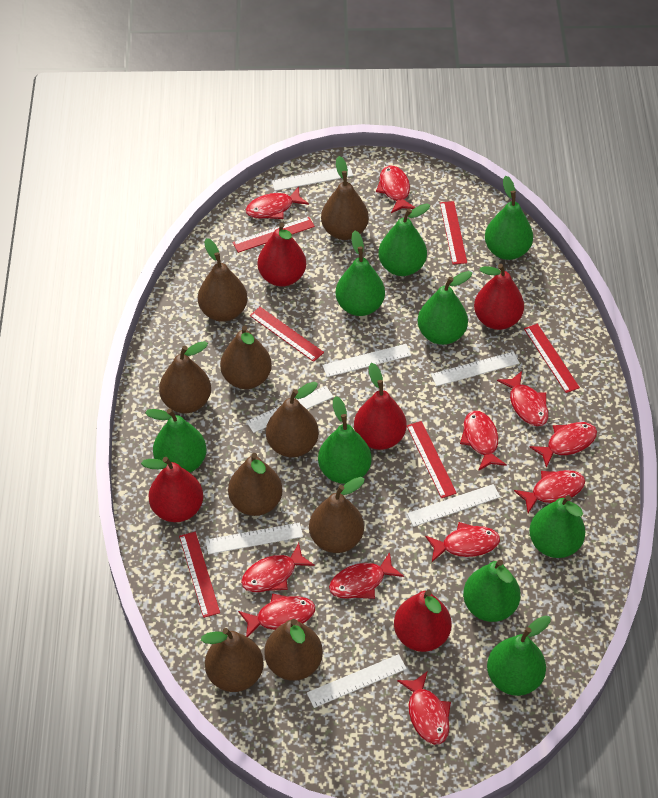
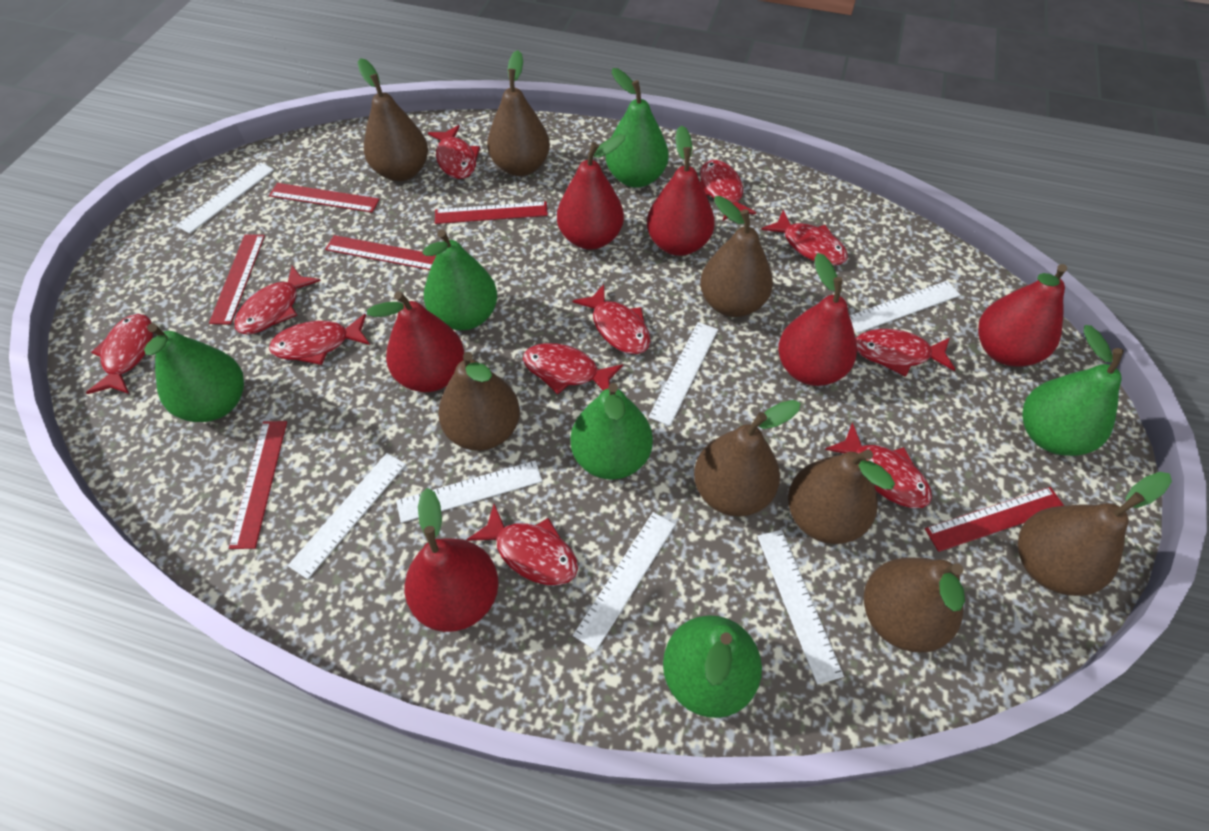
brown pear: [159,341,211,413] [198,238,248,322] [201,628,264,692] [220,326,272,389] [228,453,283,516] [264,619,323,681] [266,382,319,457] [309,477,365,553] [321,156,369,240] = 9 -> [358,58,428,181] [438,352,520,451] [487,50,550,176] [694,400,801,517] [700,196,773,317] [788,450,895,544] [864,557,965,653] [1018,472,1172,596] = 8
green pear: [145,409,206,473] [318,396,372,484] [336,231,385,316] [378,204,430,276] [418,271,472,345] [463,560,521,622] [485,176,533,260] [487,615,551,696] [529,495,585,558] = 9 -> [144,323,244,422] [423,229,497,330] [571,383,653,480] [606,68,669,188] [663,615,762,718] [1022,325,1124,456] = 6
red pear: [141,457,203,522] [258,222,306,287] [354,363,406,450] [394,590,451,652] [474,264,524,330] = 5 -> [367,291,465,392] [405,488,499,632] [557,134,625,250] [647,125,715,256] [778,253,857,386] [978,264,1067,366] = 6

